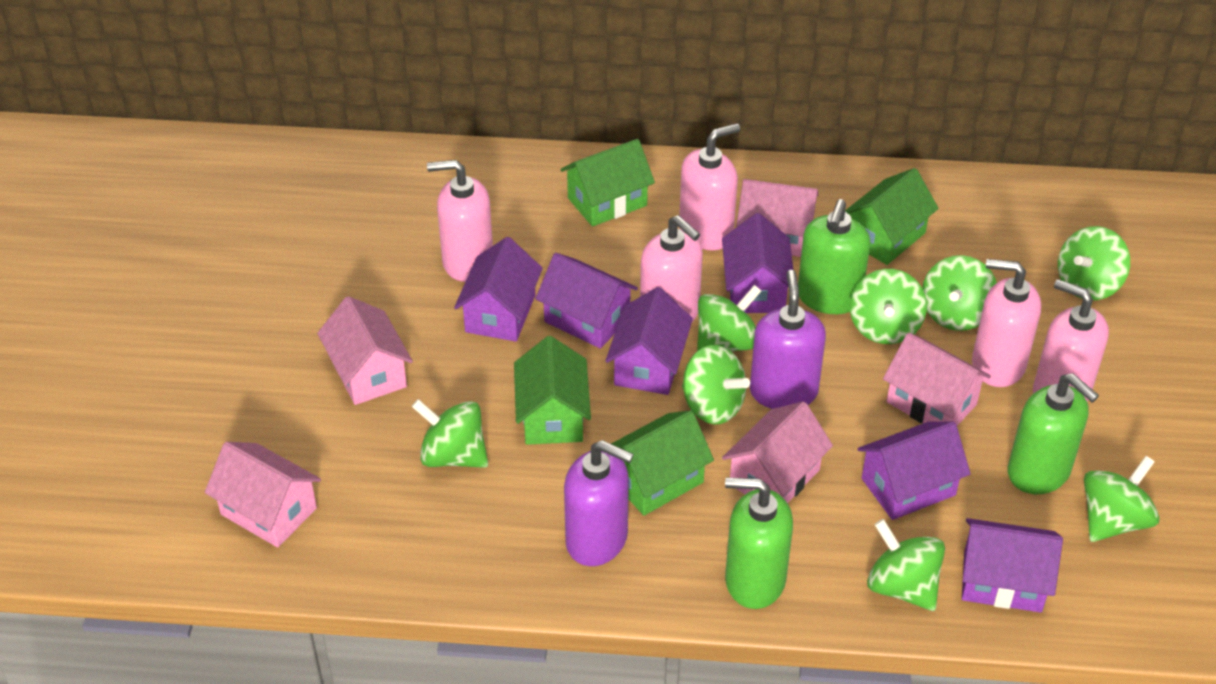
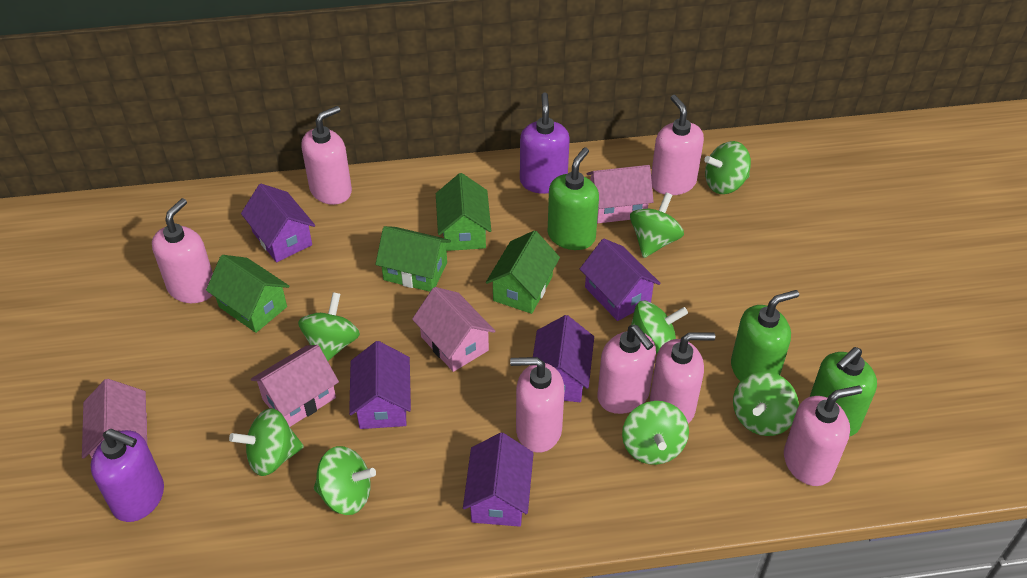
pink house: [205,442,321,547] [317,296,413,405] [722,402,833,503] [736,179,819,257] [883,333,991,426] = 5 -> [82,379,147,459] [251,345,339,427] [412,287,495,372] [587,165,654,223] = 4
pink soap dispenser: [427,160,493,282] [640,215,703,322] [679,123,740,251] [972,259,1041,387] [1033,279,1109,402] = 5 -> [152,198,213,303] [301,106,352,205] [510,357,564,453] [597,325,656,414] [650,332,715,423] [651,95,704,195] [784,385,862,486] = 7
purple house: [454,237,543,342] [535,253,638,348] [606,287,693,395] [722,213,793,313] [858,421,971,520] [962,518,1063,612] = 6 -> [241,184,315,262] [349,341,411,429] [463,433,534,527] [533,315,594,402] [580,239,661,321] = 5

